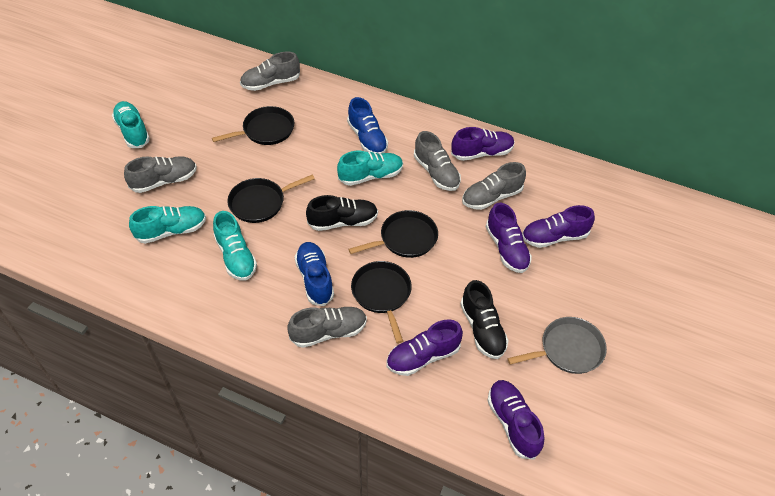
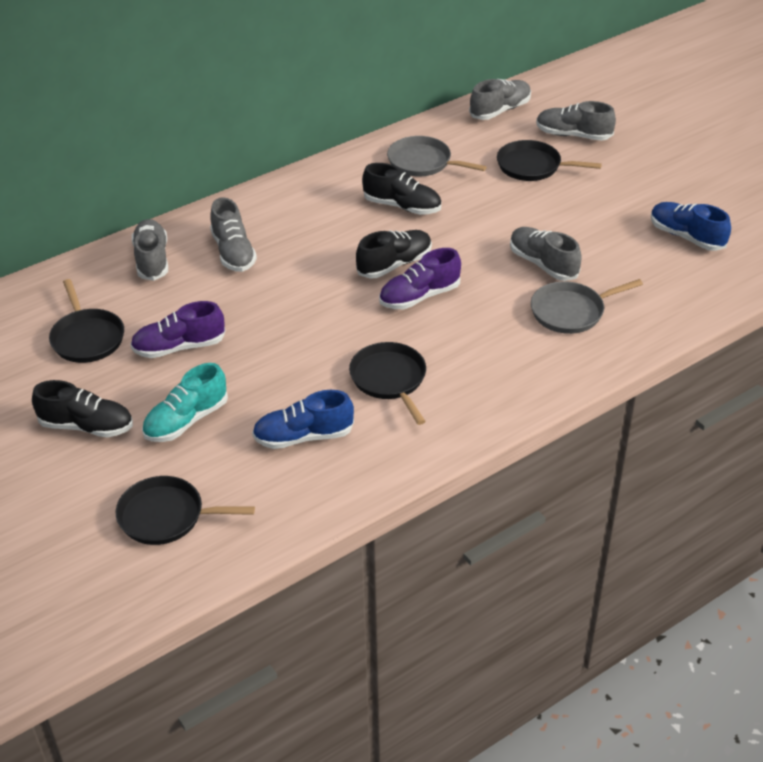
black shoe: [306,195,378,231] [460,280,509,359] = 2 -> [32,380,133,438] [356,230,432,278] [362,163,441,215] = 3
grey pan: [507,317,607,374] = 1 -> [387,136,487,177] [531,279,643,334] = 2
purple shoe: [387,319,463,376] [451,127,515,161] [486,203,532,273] [488,380,544,460] [522,205,595,248] = 5 -> [130,301,225,358] [379,248,461,309] = 2
turquoise shoe: [112,101,150,148] [129,206,206,244] [213,211,257,281] [337,151,403,186] = 4 -> [142,363,228,442] = 1

